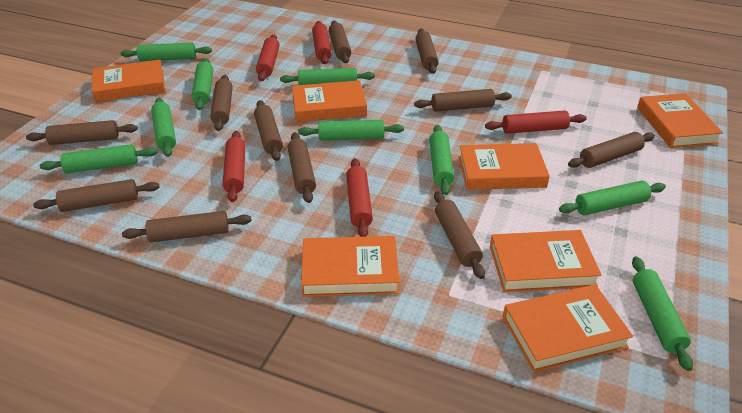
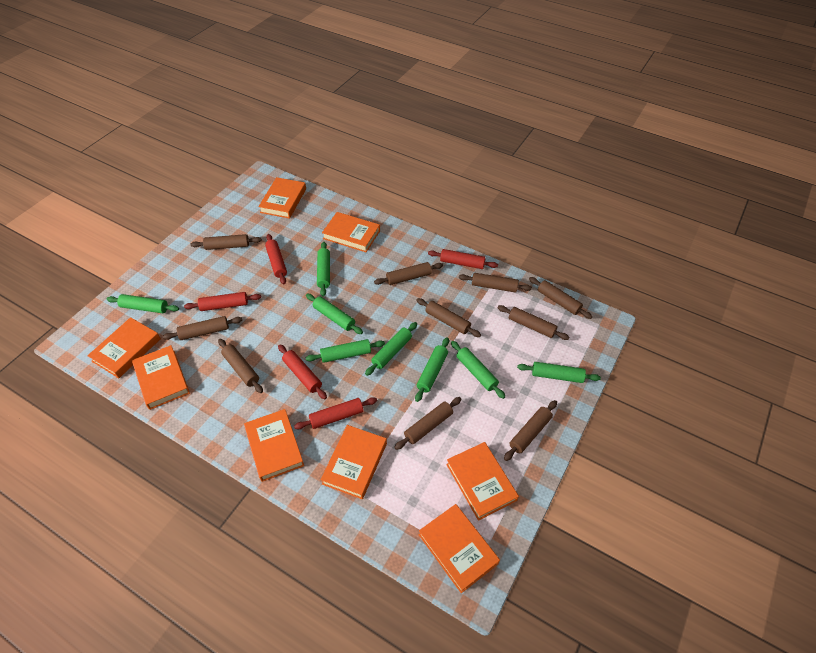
brown rolling pin: [26,120,138,145] [33,179,160,212] [122,211,252,242] [210,75,233,131] [254,100,283,161] [288,132,316,203] [329,21,351,63] [414,89,512,112] [415,29,439,74] [434,191,485,279] [568,132,655,168] = 11 -> [162,316,242,340] [190,234,262,250] [218,339,263,393] [374,262,443,285] [394,397,461,450] [416,298,481,337] [459,273,532,293] [497,305,570,340] [504,400,557,461] [529,277,593,319] = 10
green rolling pin: [40,144,157,173] [121,43,212,61] [151,97,176,157] [192,58,213,110] [280,68,375,85] [298,120,404,140] [429,125,454,195] [559,181,666,215] [632,256,693,371] = 9 -> [107,294,179,313] [306,294,363,334] [306,339,385,363] [317,242,330,296] [365,322,417,376] [415,337,449,402] [451,341,505,399] [517,362,601,383] = 8
orange book: [91,60,165,102] [292,80,367,122] [301,236,400,297] [459,143,550,190] [490,230,602,292] [503,284,633,372] [637,93,723,148] = 7 -> [87,317,161,378] [132,345,190,410] [244,409,304,482] [258,177,306,219] [320,425,387,499] [322,212,380,252] [419,504,500,593] [446,442,519,521] = 8

